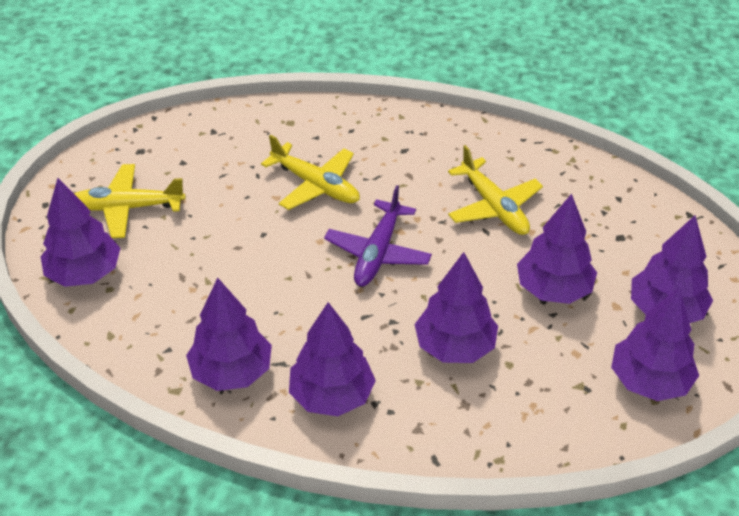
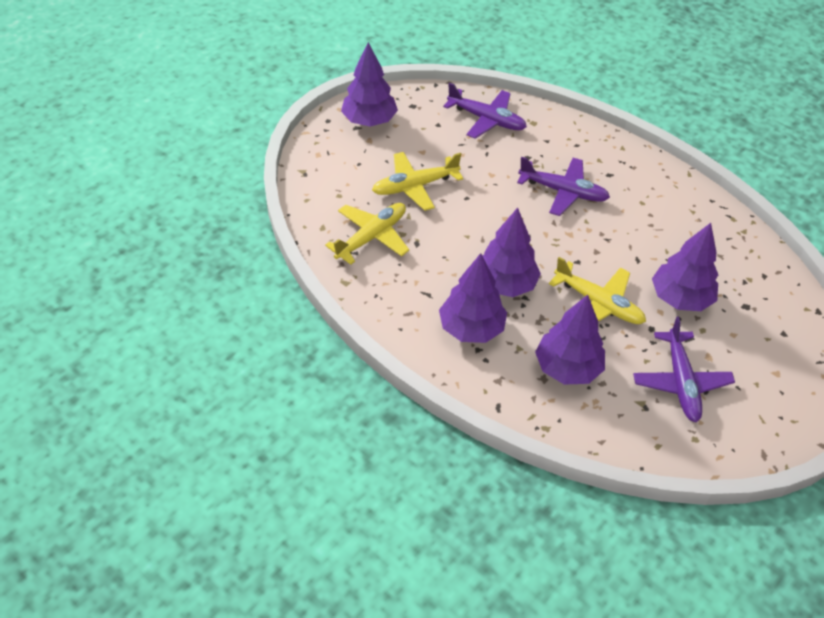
purple plane: [324,185,432,286] = 1 -> [443,83,527,139] [517,157,610,216] [633,316,735,422] = 3
purple tree: [40,178,120,287] [186,278,272,391] [289,302,376,416] [414,252,498,363] [517,194,597,304] [611,287,699,401] [631,215,713,323] = 7 -> [341,42,398,127] [439,253,507,343] [483,208,541,297] [535,295,605,385] [652,223,718,311] = 5

